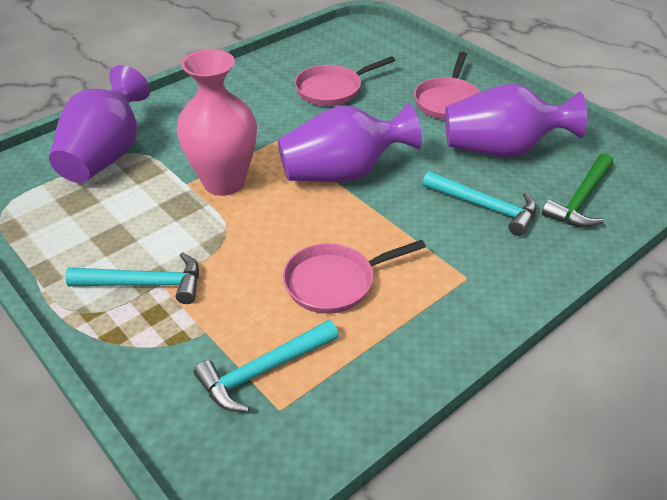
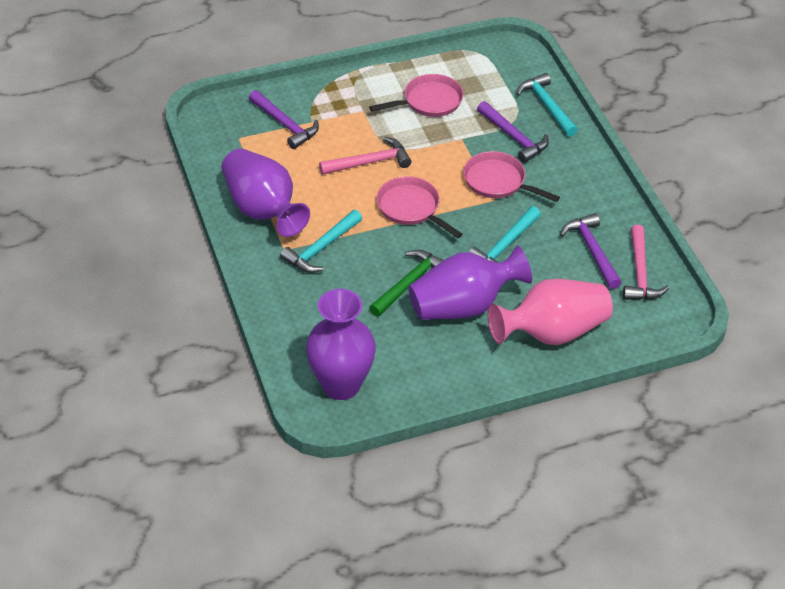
pink hammer: none = 0 -> [319,137,412,175] [623,225,669,300] = 2
purple hammer: none = 0 -> [249,90,319,149] [477,101,549,163] [560,213,622,289] = 3

